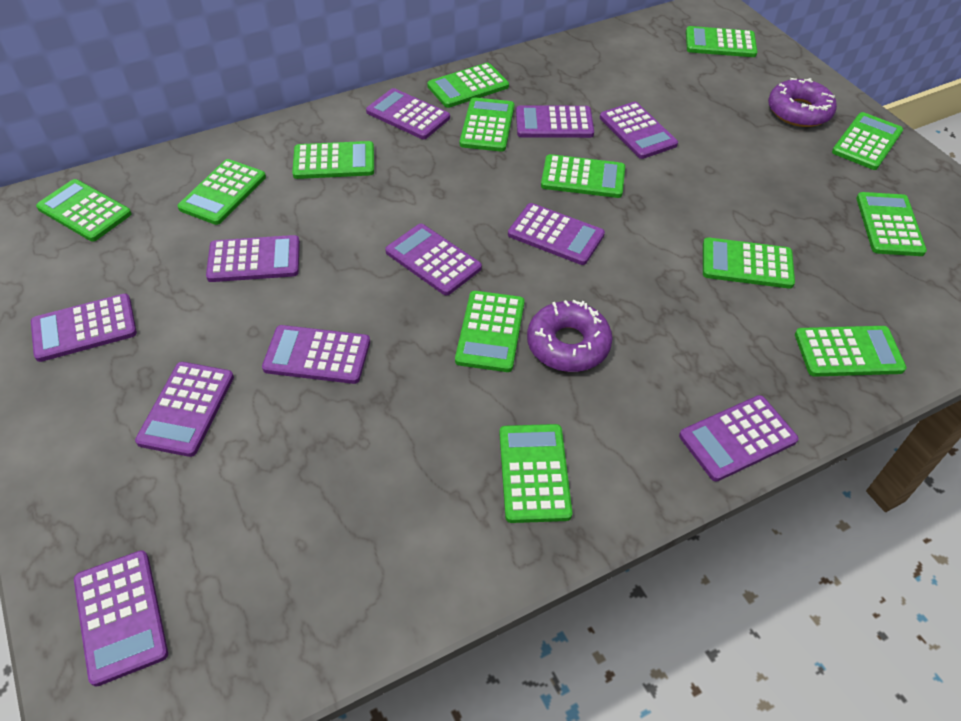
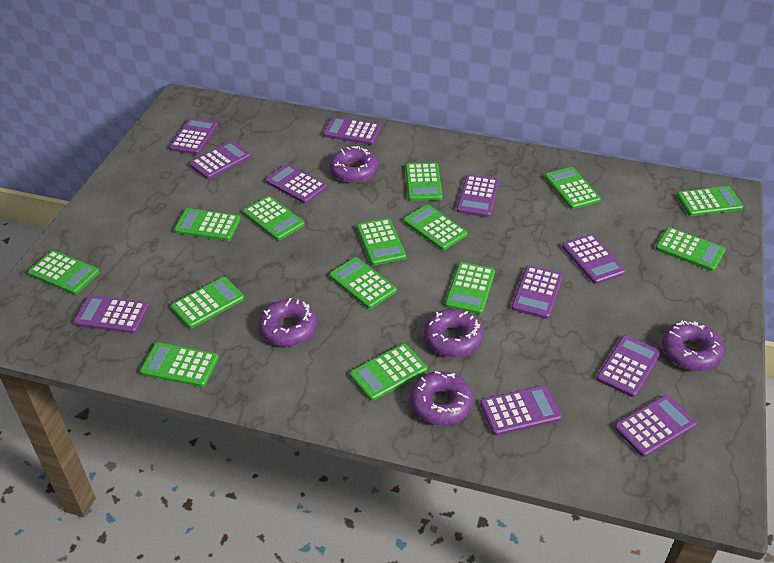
green calculator: [36,179,132,242] [178,159,266,225] [292,141,374,179] [427,63,509,108] [455,291,524,372] [460,97,514,152] [499,424,572,523] [541,154,625,198] [686,26,757,57] [703,237,795,289] [795,326,907,377] [832,112,903,170] [856,192,927,256] = 13 -> [28,250,100,294] [140,342,219,387] [171,277,244,329] [174,208,241,241] [243,196,305,241] [330,257,397,309] [350,343,427,401] [357,218,406,266] [403,204,468,250] [405,163,443,201] [445,262,495,314] [545,167,601,209] [655,227,726,271] [676,186,744,216] = 14
purple donut: [527,300,613,372] [768,78,837,127] = 2 -> [259,298,317,346] [330,146,378,183] [410,371,473,425] [424,309,483,357] [662,321,724,371] = 5

